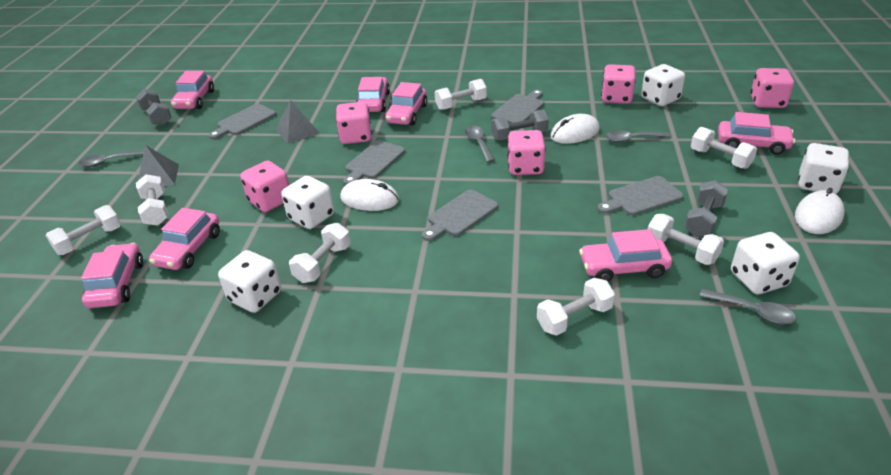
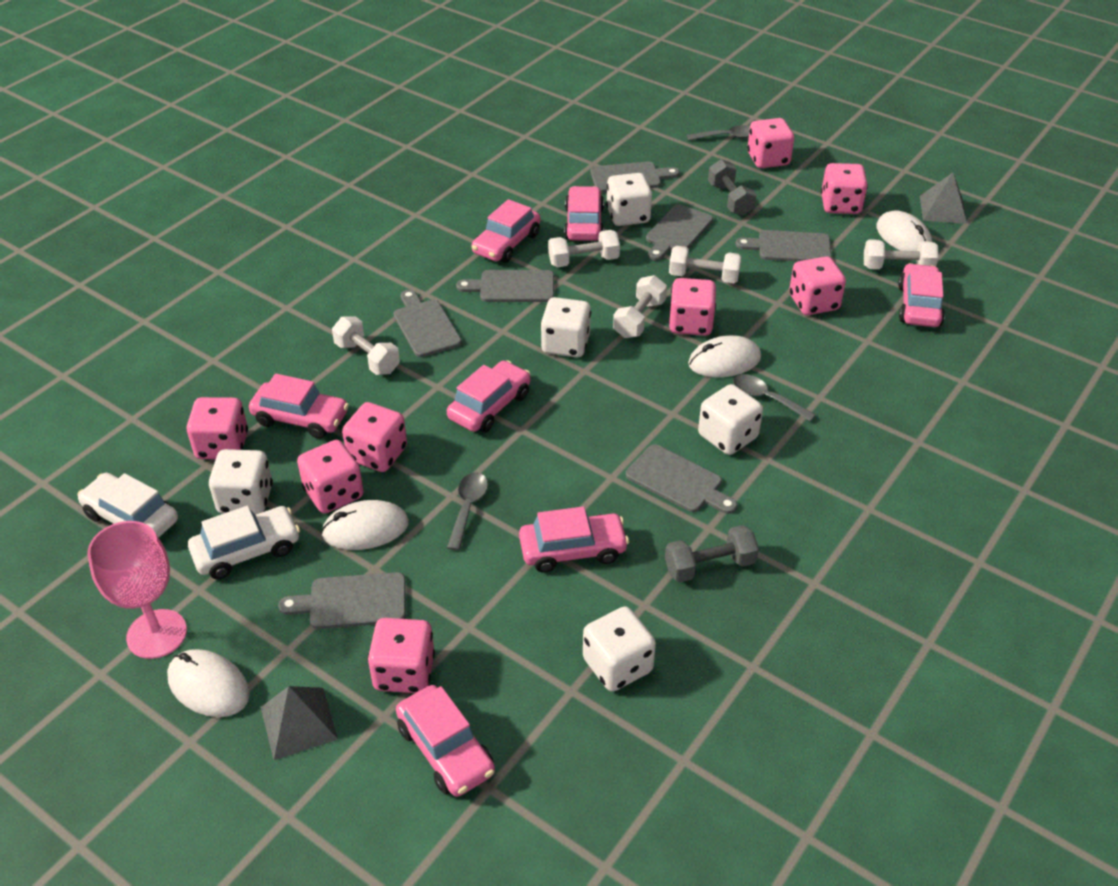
grey cutting board: [209,104,276,139] [343,141,405,185] [422,190,498,241] [491,90,544,123] [598,176,684,215] = 5 -> [278,572,406,629] [394,290,462,357] [456,270,554,302] [590,161,680,193] [626,444,737,514] [646,205,713,261] [735,230,832,262] = 7
grey dumbbell: [136,89,171,126] [491,110,549,141] [684,180,728,237] = 3 -> [665,525,759,582] [708,159,756,216] = 2
grey spoon: [78,150,144,167] [465,126,495,162] [605,131,670,142] [700,289,796,324] = 4 -> [447,472,488,551] [687,125,750,141] [733,374,816,422] = 3
pink dice: [240,161,289,212] [336,102,372,144] [507,130,546,175] [601,64,636,104] [751,68,794,108] = 5 -> [187,397,248,459] [297,440,364,514] [342,402,407,472] [368,618,435,693] [669,278,716,336] [747,118,794,168] [789,256,846,315] [821,163,868,214] = 8
pink goblet: none = 0 -> [87,521,187,659] = 1
white car: none = 0 -> [77,473,178,538] [188,506,300,579] = 2
white dumbbell: [46,205,121,255] [136,174,169,226] [289,223,351,283] [435,79,487,110] [537,278,615,336] [648,214,724,265] [691,127,757,169] = 7 -> [332,316,400,375] [548,230,620,267] [613,275,667,338] [669,246,742,283] [864,239,938,269] = 5
white mouse: [340,179,399,211] [551,114,600,144] [795,188,845,234] = 3 -> [167,649,250,717] [321,500,409,550] [688,335,761,377] [876,210,932,251] = 4

